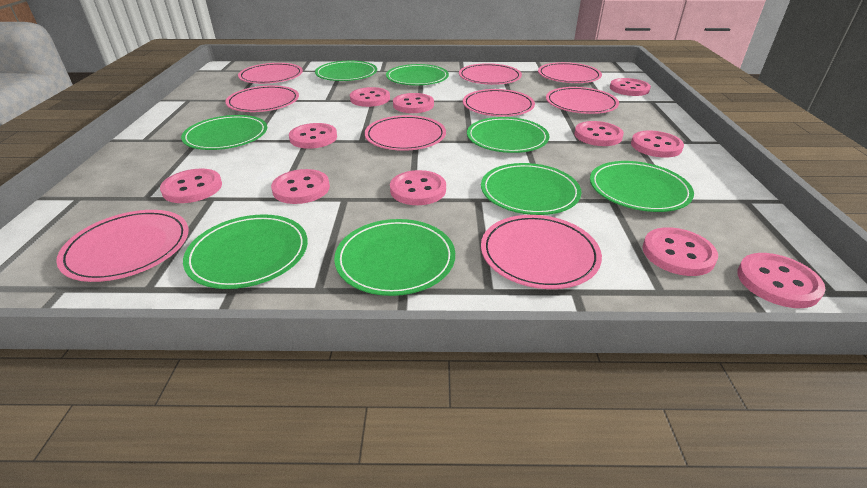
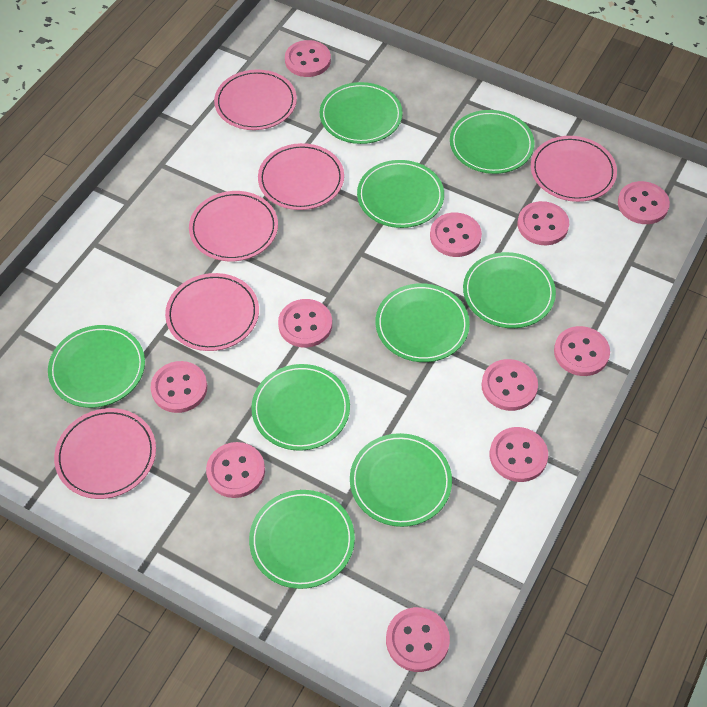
green plate: [181,115,267,150] [183,214,308,289] [315,61,377,81] [334,219,455,296] [386,64,449,85] [467,117,550,153] [481,163,581,215] [590,161,694,212] = 8 -> [48,325,145,408] [249,490,355,589] [251,364,350,451] [320,82,403,144] [350,433,452,527] [357,160,444,228] [375,283,470,362] [450,110,535,174] [463,252,556,328] = 9
pink plate: [56,210,189,282] [226,85,299,112] [238,63,303,84] [365,115,446,151] [459,63,522,85] [463,89,535,117] [481,215,602,289] [538,62,602,83] [546,87,619,114] = 9 -> [54,408,156,499] [165,273,259,351] [189,191,278,261] [214,70,297,130] [258,143,344,210] [531,136,617,202] = 6

